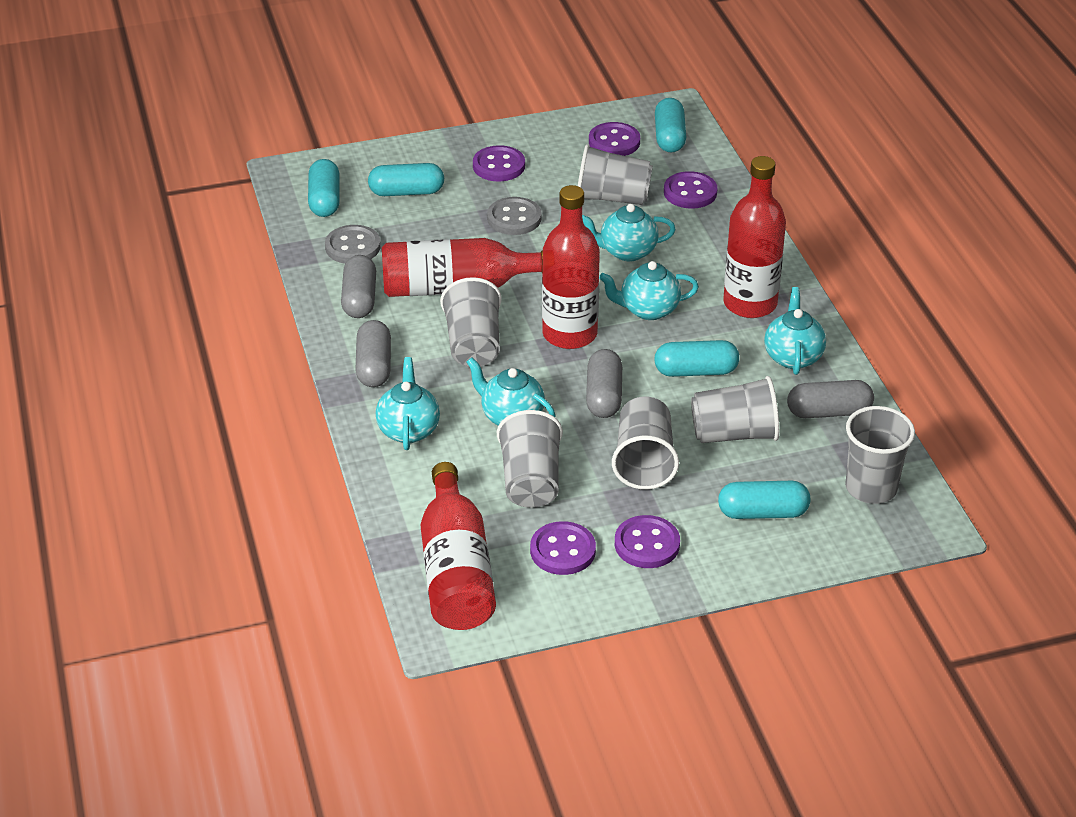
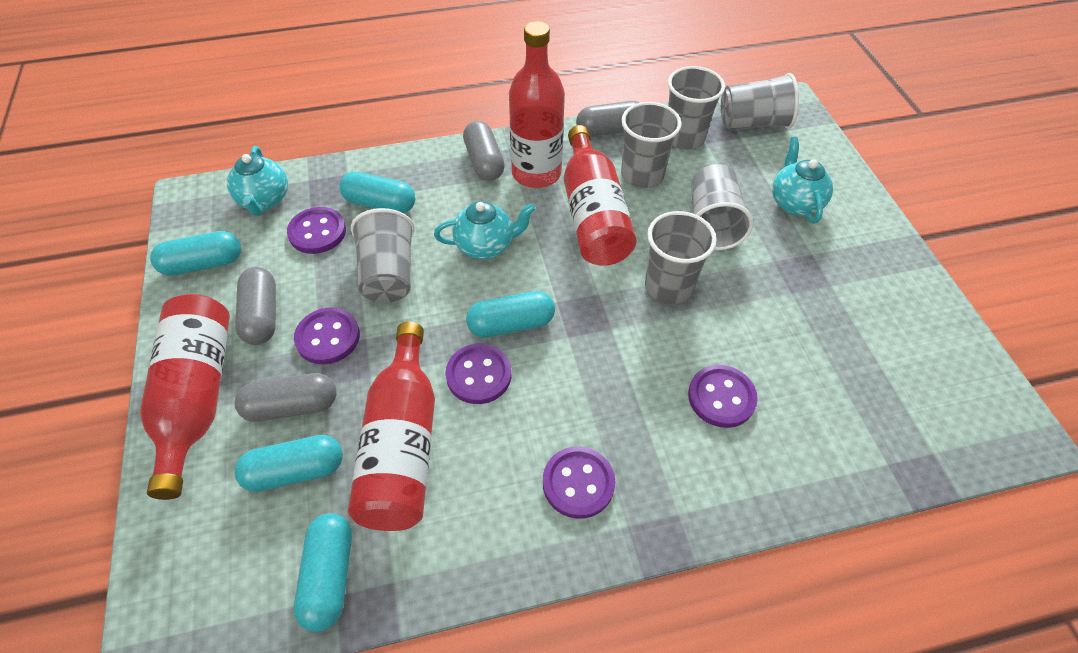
grey button: [325,225,381,264] [487,197,542,235] = 2 -> none = 0
turquoise teapot: [376,357,440,450] [467,357,555,425] [582,204,676,261] [599,261,699,320] [764,287,826,375] = 5 -> [227,146,288,216] [434,201,536,259] [772,137,833,223] = 3

